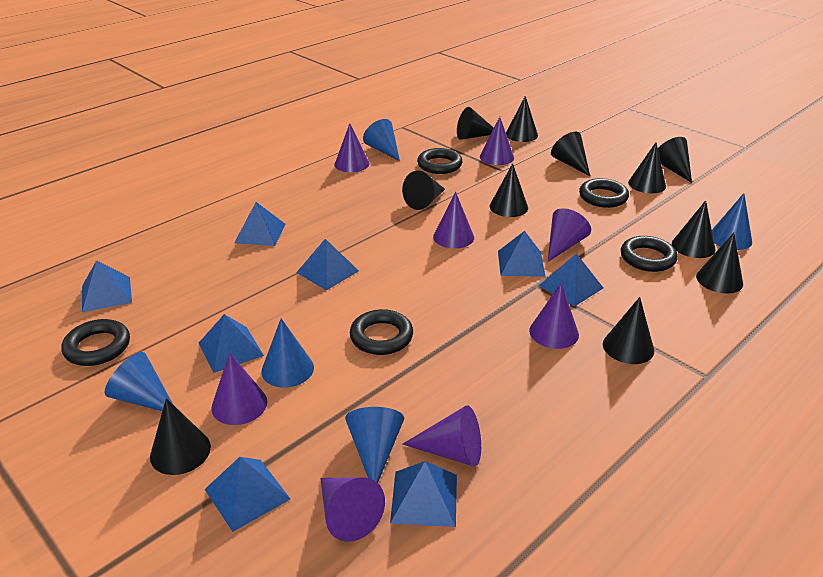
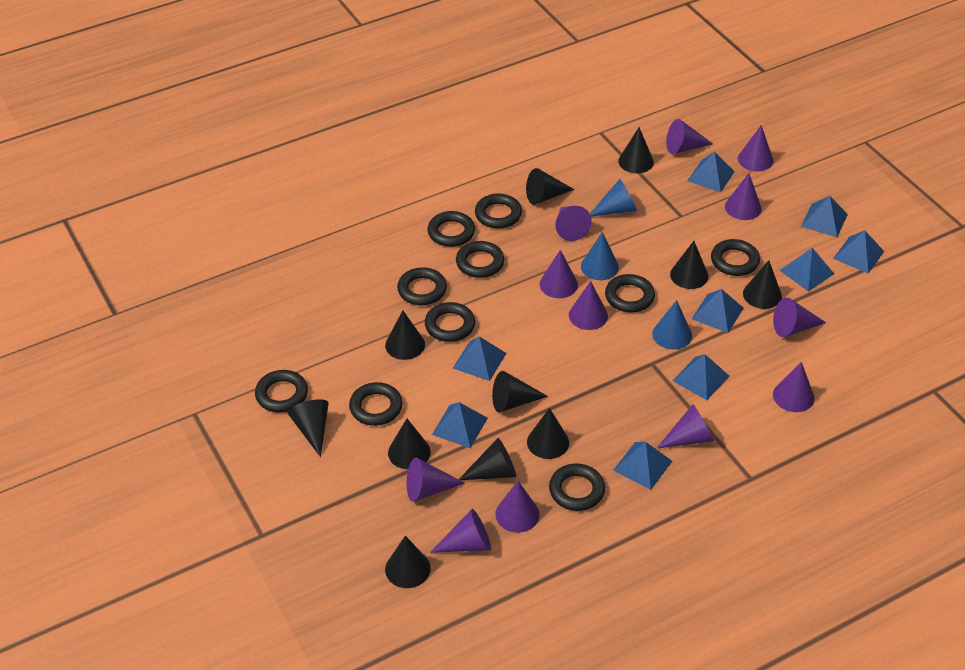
black ring: [61,319,130,366] [350,309,413,355] [417,148,462,174] [579,178,629,208] [621,236,678,272] = 5 -> [255,370,308,413] [349,382,403,426] [397,267,447,305] [425,302,475,342] [428,211,475,247] [456,241,504,278] [475,193,522,229] [549,463,605,511] [605,274,655,313] [711,239,760,276] = 10
blue cone: [105,352,173,411] [261,318,314,388] [345,407,404,483] [363,119,400,161] [712,193,752,250] = 5 -> [581,232,619,280] [590,179,637,216] [652,300,692,350] = 3
blue pyramid: [82,260,132,312] [199,314,264,373] [204,457,290,532] [234,202,286,246] [296,239,359,290] [390,461,457,527] [498,231,546,277] [539,253,603,306] = 8 -> [432,402,488,448] [453,336,507,381] [613,442,672,490] [673,354,729,400] [687,152,735,192] [692,289,743,333] [780,248,834,291] [801,196,848,237] [833,230,884,274] = 9
purple cone: [211,352,267,425] [320,477,385,542] [334,123,369,172] [402,405,481,467] [433,192,474,249] [480,117,514,165] [529,283,579,349] [548,208,591,262] = 8 -> [407,458,465,502] [430,509,491,553] [495,481,540,533] [540,250,578,298] [555,206,592,241] [569,281,608,330] [657,404,714,448] [666,119,713,154] [725,173,762,220] [738,125,773,171] [773,298,826,337] [773,362,814,412] = 12

